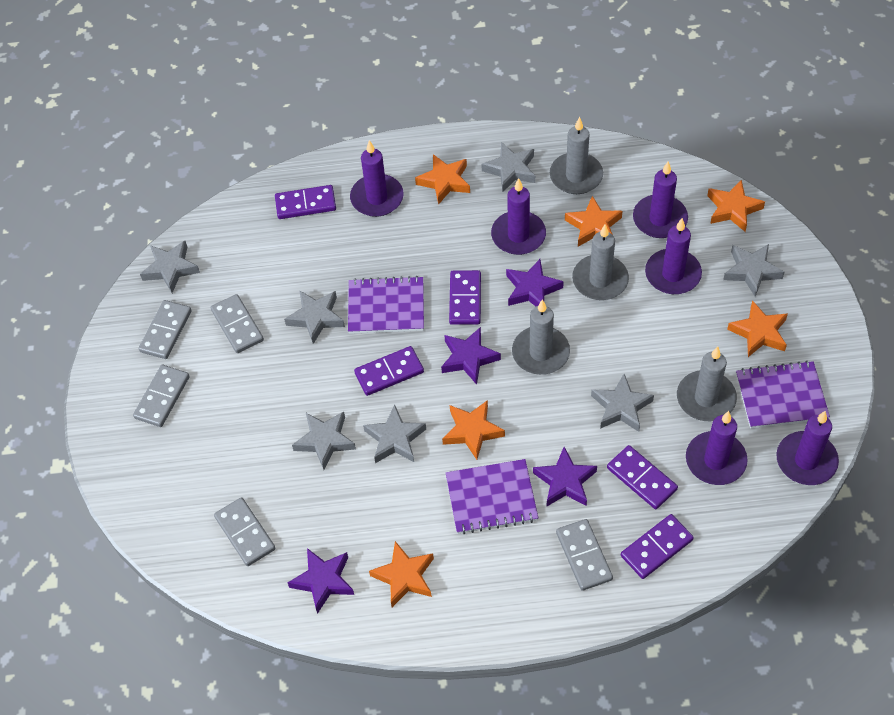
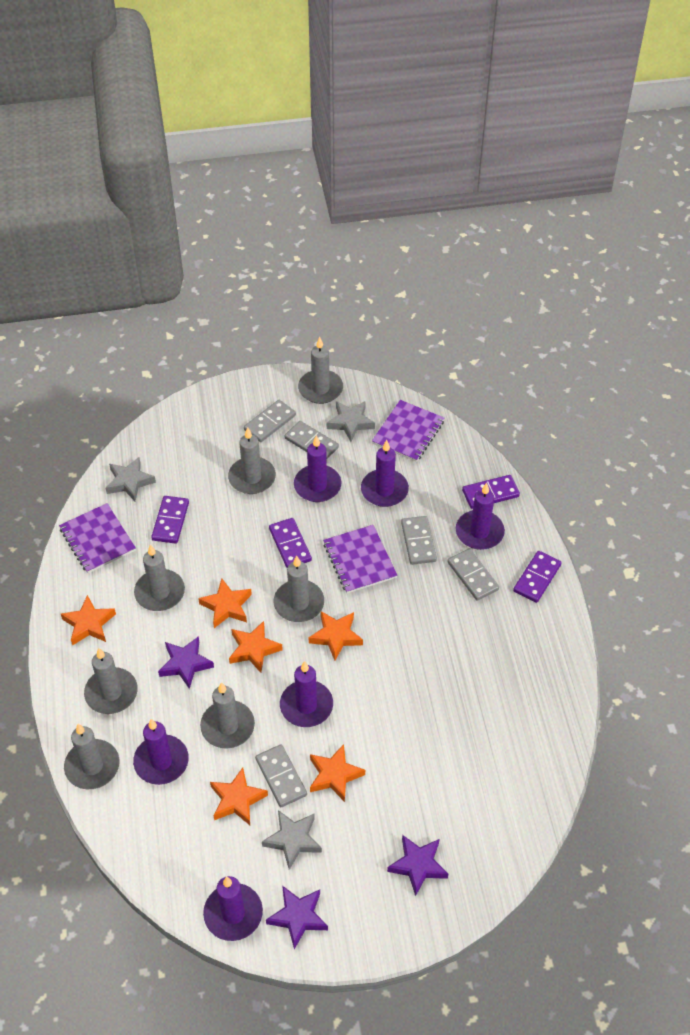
grey candle: [512,299,570,375] [550,117,603,194] [572,224,629,300] [677,347,737,421] = 4 -> [64,724,120,789] [84,648,138,714] [134,544,185,611] [200,682,255,749] [228,427,276,494] [274,555,324,622] [298,337,343,404] = 7
grey star: [140,241,200,293] [284,290,345,344] [292,412,356,470] [363,405,426,463] [482,142,535,192] [591,374,654,432] [723,244,784,297] = 7 -> [106,457,156,501] [262,810,322,870] [327,401,375,442] = 3
purple domino: [275,185,336,219] [354,346,424,396] [449,270,481,325] [607,445,678,509] [621,514,694,579] = 5 -> [151,496,189,544] [269,518,312,568] [462,475,520,509] [513,551,562,603] = 4
purple star: [288,548,354,614] [441,327,501,385] [506,259,564,307] [533,447,597,506] = 4 -> [158,636,214,689] [266,886,328,949] [387,835,448,896] = 3

